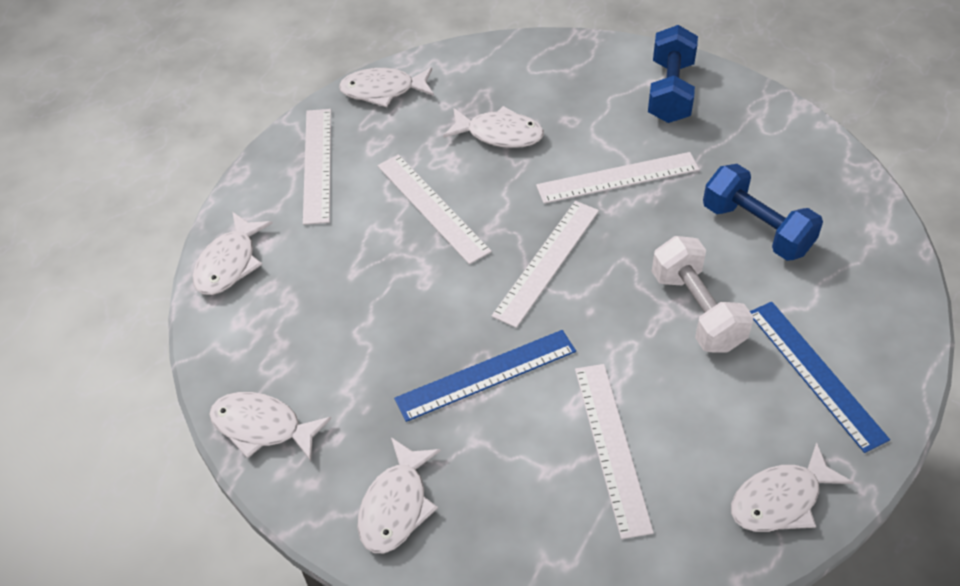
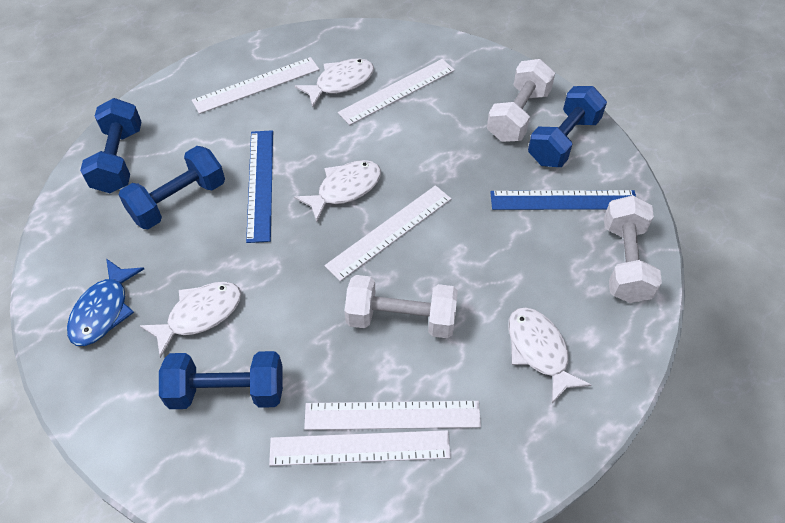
blue dumbbell: [648,25,698,123] [703,164,823,261] = 2 -> [80,98,142,193] [119,146,225,229] [159,351,283,409] [528,86,607,167] = 4
blue fish: none = 0 -> [67,259,144,346] = 1
white dumbbell: [652,236,753,353] = 1 -> [345,275,458,338] [487,59,555,142] [604,195,662,303] = 3
white fish: [193,212,273,295] [209,392,332,461] [339,67,434,107] [357,437,441,553] [443,106,544,148] [731,442,853,532] = 6 -> [140,282,241,358] [294,160,381,222] [295,58,374,107] [508,307,591,404] = 4

